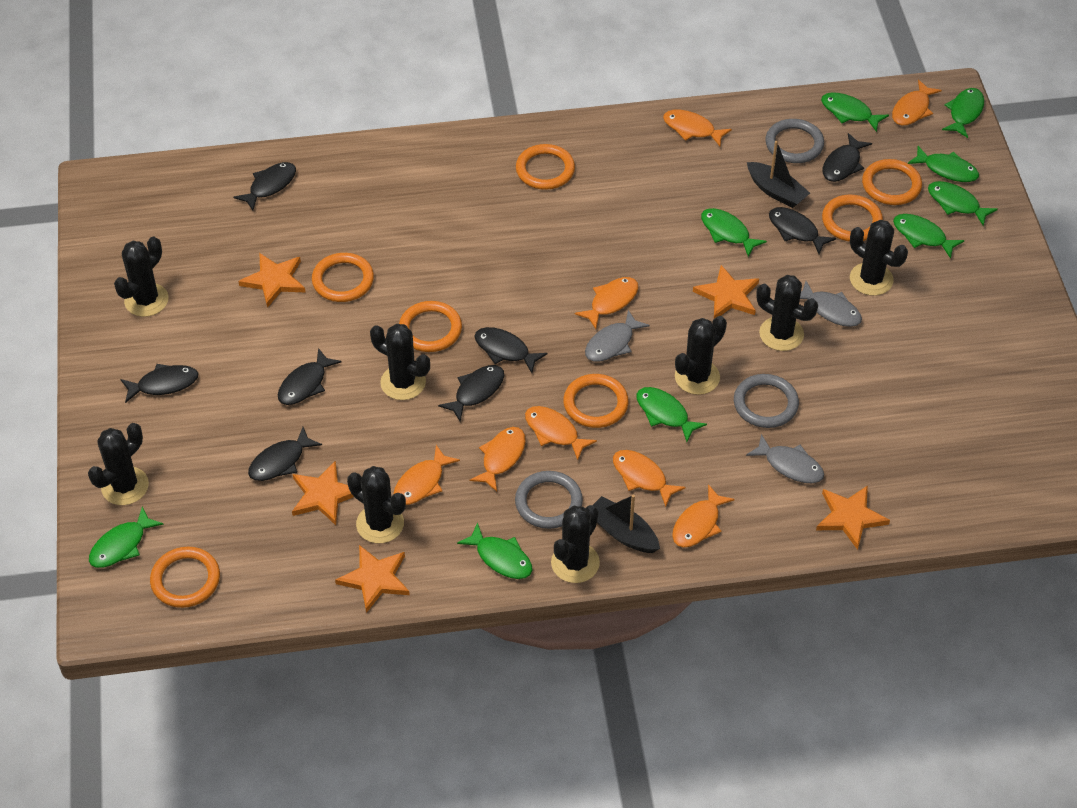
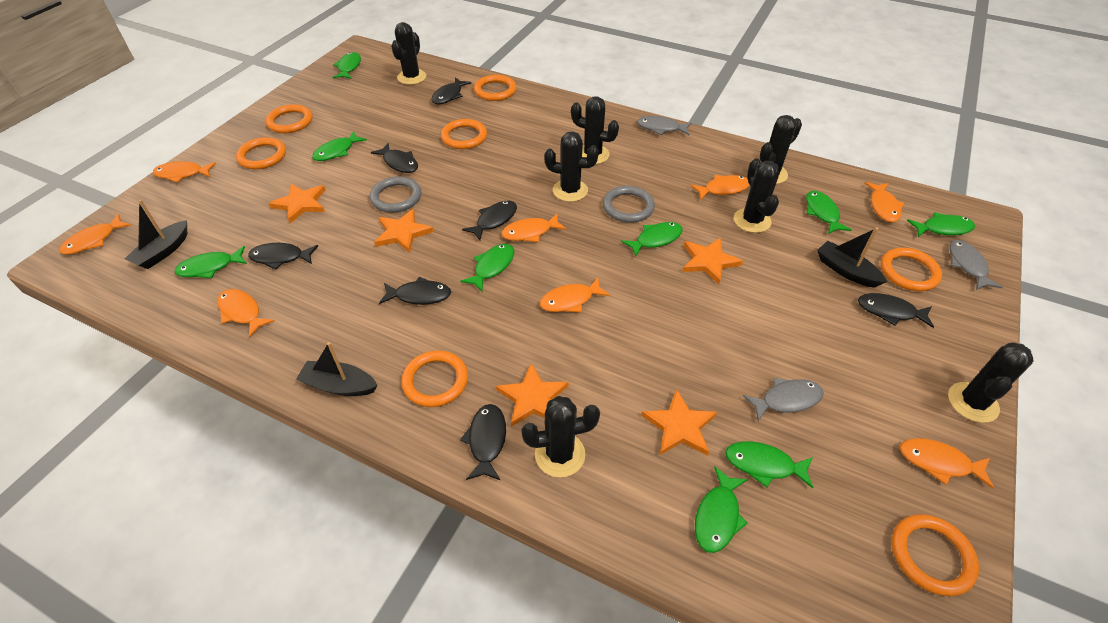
black boat: [593,495,660,553] [747,141,810,208] = 2 -> [125,200,187,269] [296,342,378,396] [817,228,887,288] = 3
black cactus: [88,423,149,505] [114,237,169,317] [347,466,406,543] [370,324,430,400] [551,505,600,583] [675,316,727,395] [756,275,818,351] [850,220,908,296] = 8 -> [391,22,426,85] [521,396,600,477] [544,131,599,202] [571,96,619,164] [734,158,779,233] [760,115,802,184] [948,342,1033,423] = 7
black fish: [120,364,198,403] [233,162,296,211] [248,427,322,481] [278,348,342,405] [438,365,504,422] [475,327,548,373] [769,207,836,254] [822,133,872,182] = 8 -> [248,243,318,270] [371,143,418,173] [379,277,451,305] [431,77,471,105] [460,404,506,481] [462,201,517,241] [858,293,934,328] = 7
grey ring: [515,471,583,529] [734,374,799,428] [766,119,824,163] = 3 -> [370,177,421,213] [603,186,655,223] = 2

